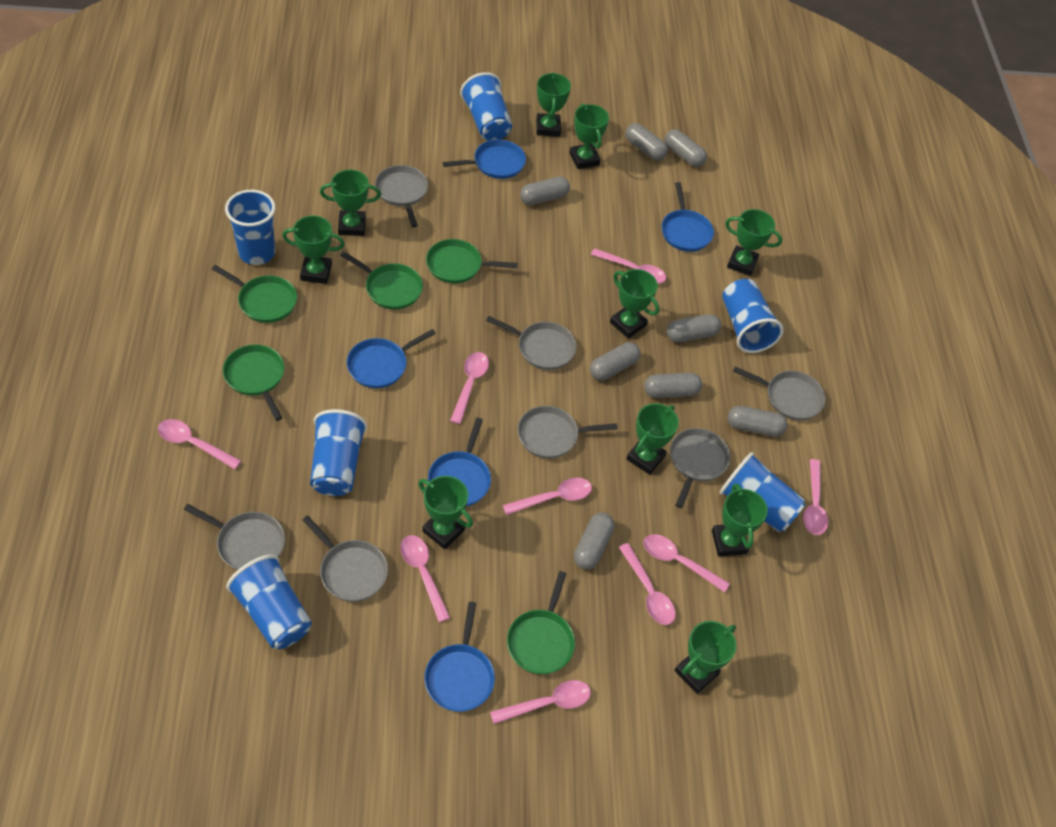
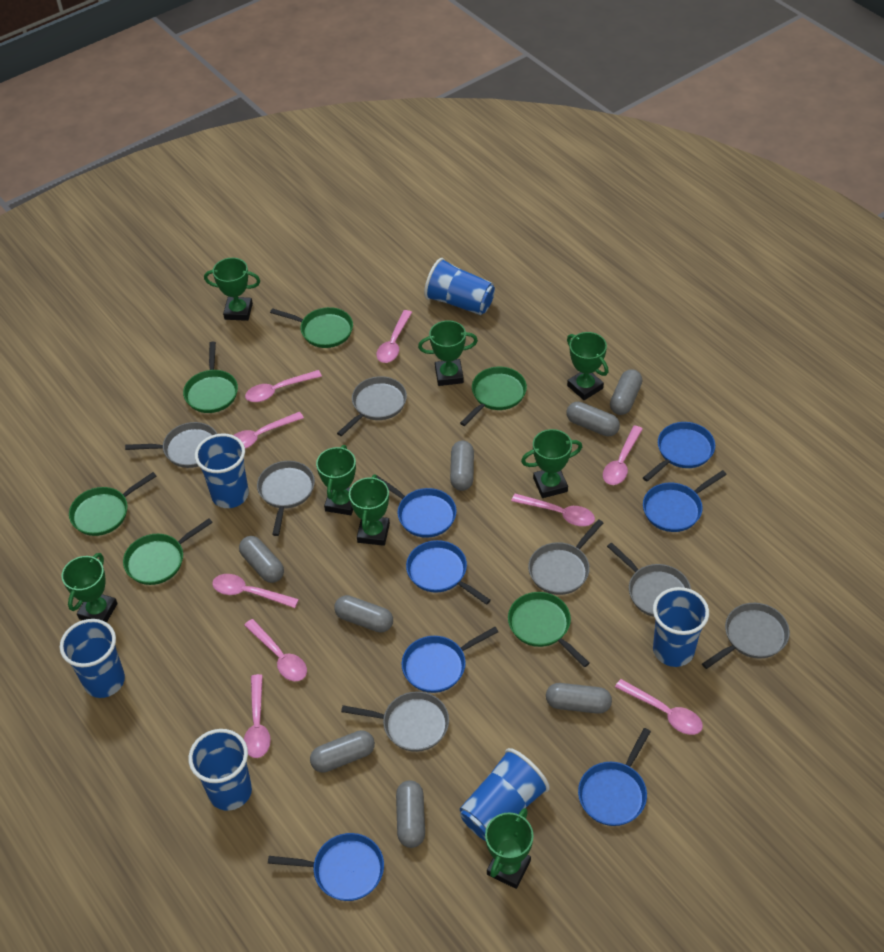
blue pan: [347,329,436,388] [424,602,495,712] [428,418,491,507] [443,139,526,179] [662,182,714,252] = 5 -> [268,833,384,901] [377,476,457,538] [401,627,498,693] [406,540,491,605] [578,728,651,826] [643,422,715,482] [643,470,727,532] = 7
green pan: [212,265,297,323] [223,345,285,421] [340,251,423,310] [426,239,518,284] [507,571,575,674] = 5 -> [69,472,157,536] [123,518,213,585] [183,342,238,413] [270,307,353,348] [460,367,527,426] [508,592,590,667] = 6
green trophy: [282,216,345,284] [320,170,381,236] [418,476,473,549] [536,72,571,137] [569,104,609,169] [610,269,659,339] [626,403,679,475] [674,621,736,694] [712,483,768,556] [725,209,783,276] = 10 -> [62,553,118,623] [204,258,260,321] [316,445,356,515] [349,475,390,546] [418,320,478,386] [485,808,533,889] [521,429,582,498] [567,332,608,400] = 8

